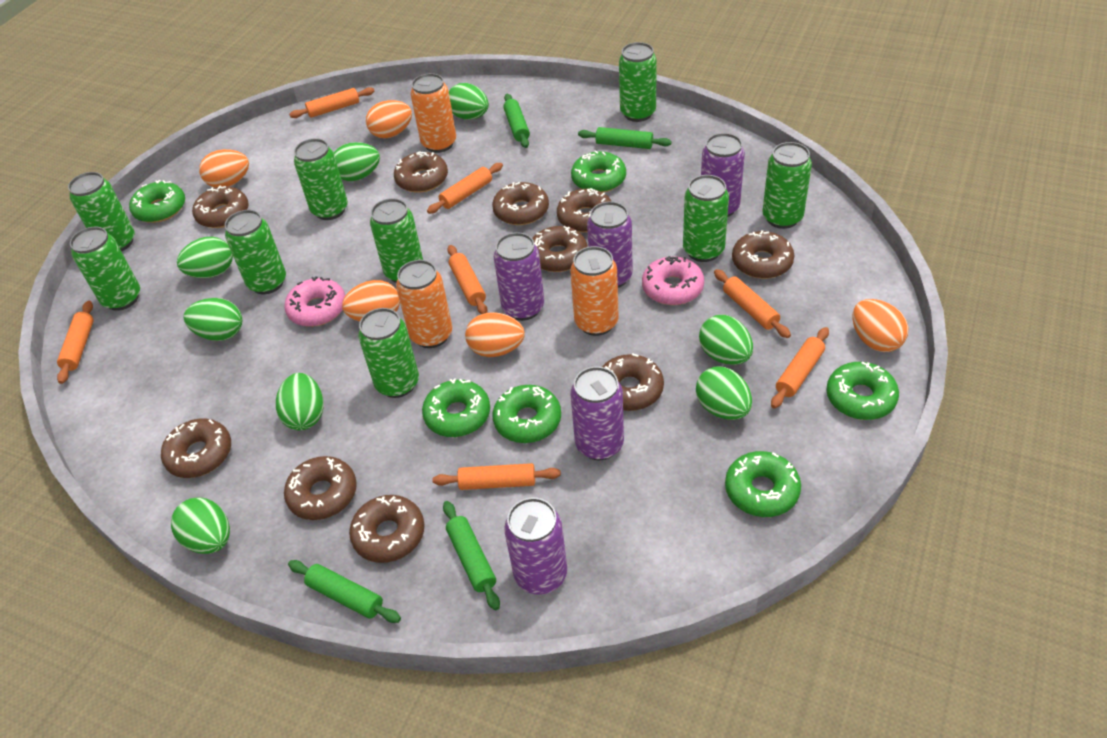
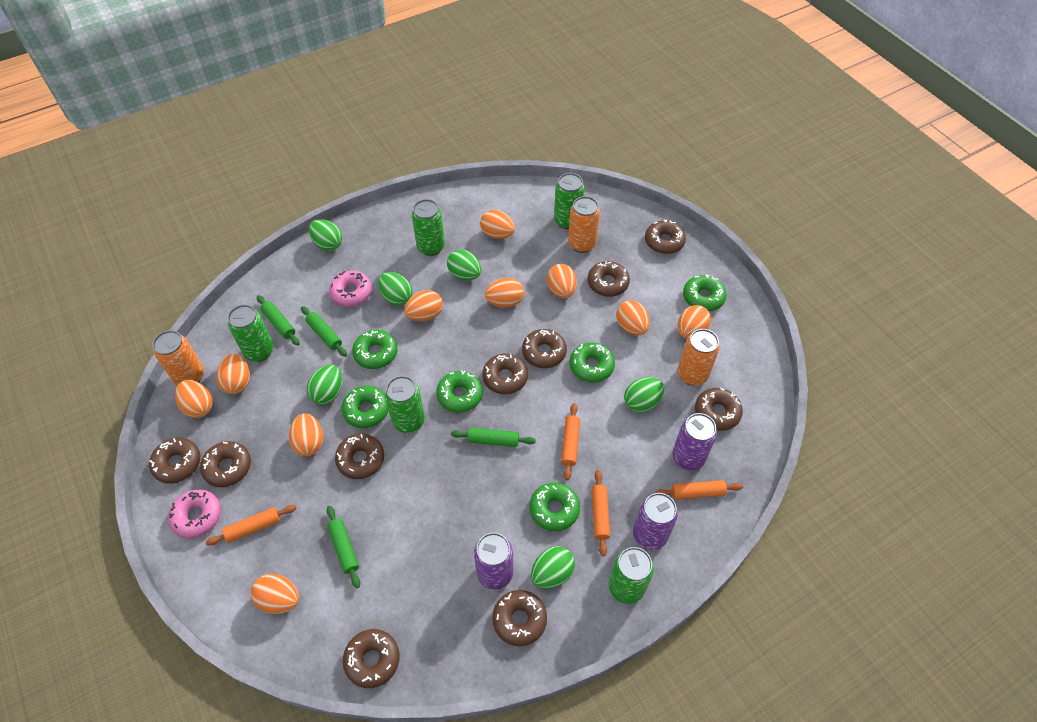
green can: [68,172,135,251] [70,227,140,311] [225,210,286,294] [294,138,348,220] [358,308,419,398] [370,198,423,283] [619,42,657,122] [683,175,729,262] [762,142,812,229] = 9 -> [228,305,274,362] [385,376,425,433] [412,199,445,256] [554,173,585,229] [609,547,654,604] = 5
green egg: [171,498,230,554] [177,237,233,278] [184,298,242,341] [276,373,324,430] [334,142,380,181] [449,83,489,120] [696,366,752,420] [699,315,753,365] = 8 -> [307,365,342,405] [309,219,342,251] [378,272,412,306] [447,249,481,280] [531,546,575,589] [624,377,664,412] = 6
orange egg: [199,149,249,188] [342,280,400,322] [366,100,412,138] [465,312,525,357] [853,299,908,352] = 5 -> [175,380,213,418] [216,354,250,394] [251,574,299,614] [289,413,323,456] [404,290,443,321] [480,210,515,239] [485,278,524,308] [547,264,577,298] [616,300,650,335] [678,305,711,339] = 10
orange rolling pin: [57,301,94,384] [289,87,375,118] [427,163,503,214] [432,463,561,490] [447,245,488,314] [714,269,791,338] [771,327,829,408] = 7 -> [206,505,296,546] [561,403,580,480] [592,470,610,556] [655,480,743,500] = 4
purple can: [494,232,544,321] [504,498,567,595] [571,367,624,460] [587,201,633,288] [701,133,745,217] = 5 -> [474,533,513,590] [633,493,678,550] [672,413,717,470] = 3

